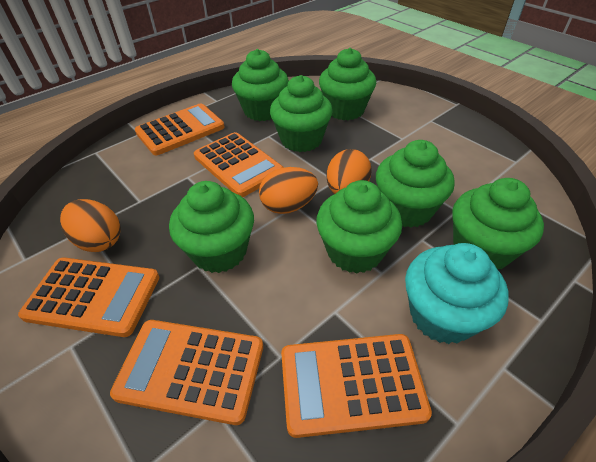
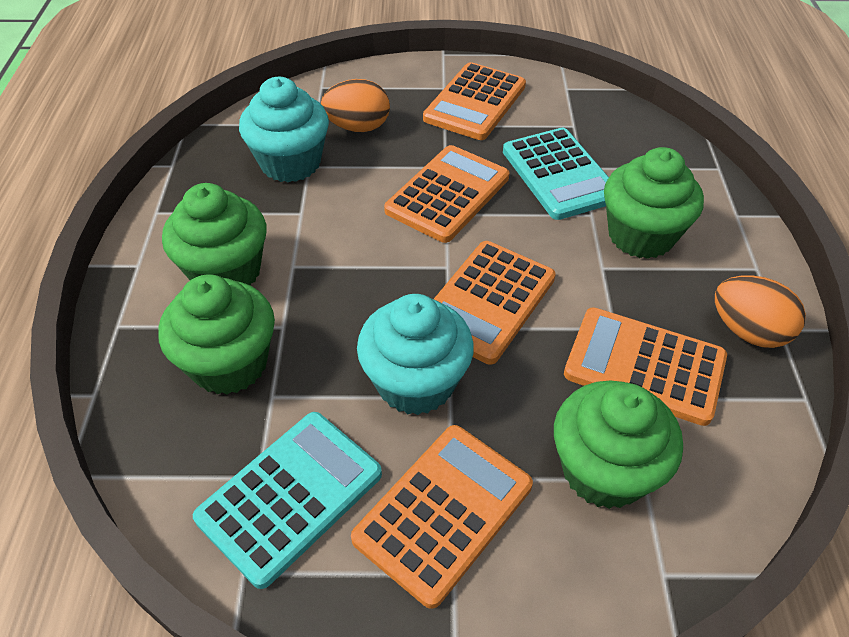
green cupcake: [169,181,254,273] [232,49,289,121] [270,75,333,152] [316,180,402,273] [319,48,376,120] [376,140,455,228] [452,178,544,269] = 7 -> [158,274,275,395] [162,183,266,286] [554,381,683,509] [604,147,704,259] = 4
orange egg: [60,199,121,252] [259,167,318,214] [327,149,372,194] = 3 -> [321,79,390,132] [715,275,806,348] = 2
turquoise calculator: none = 0 -> [193,412,382,589] [503,128,609,220] = 2
turquoise cupcake: [405,243,509,344] = 1 -> [239,77,329,183] [357,294,474,415] = 2

